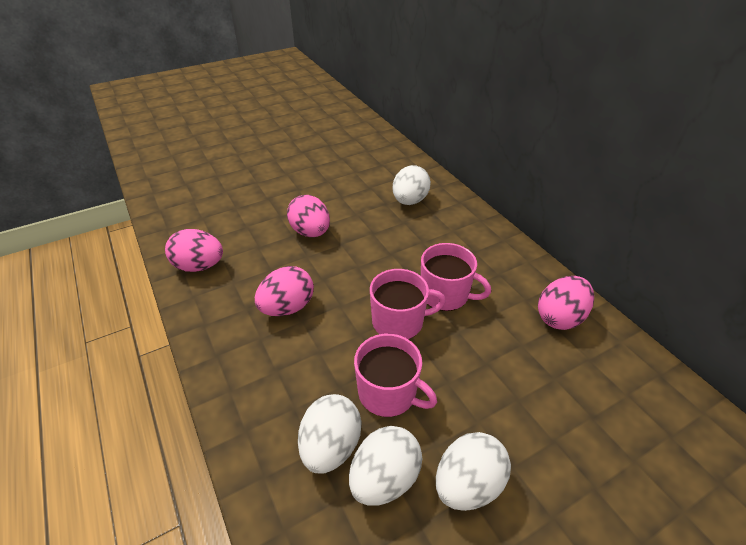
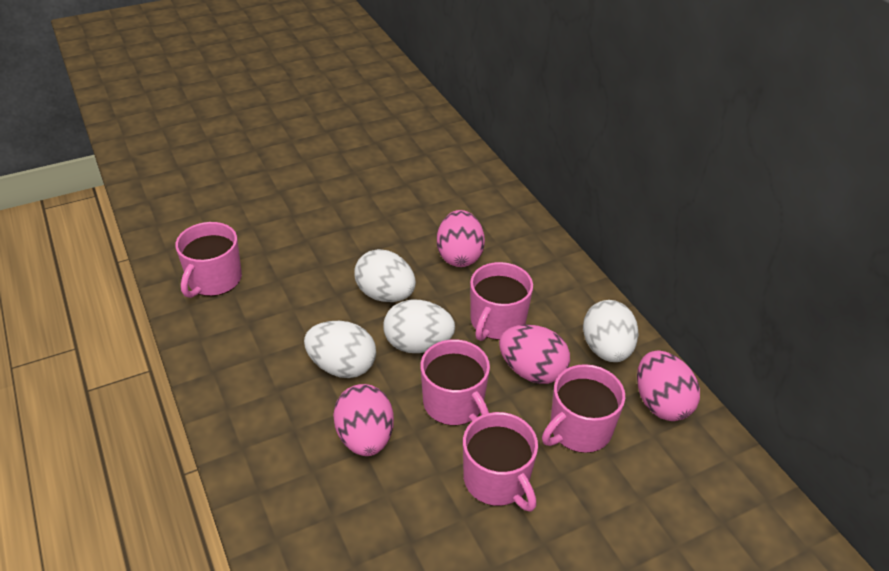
pink mug: [354,334,437,417] [370,269,446,339] [421,243,491,311] = 3 -> [175,222,242,298] [420,339,490,426] [463,412,538,512] [470,262,533,341] [542,364,625,453] = 5

